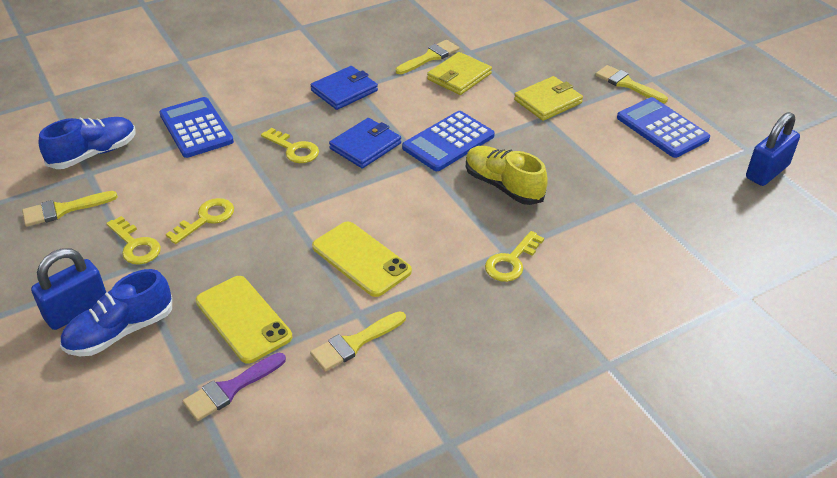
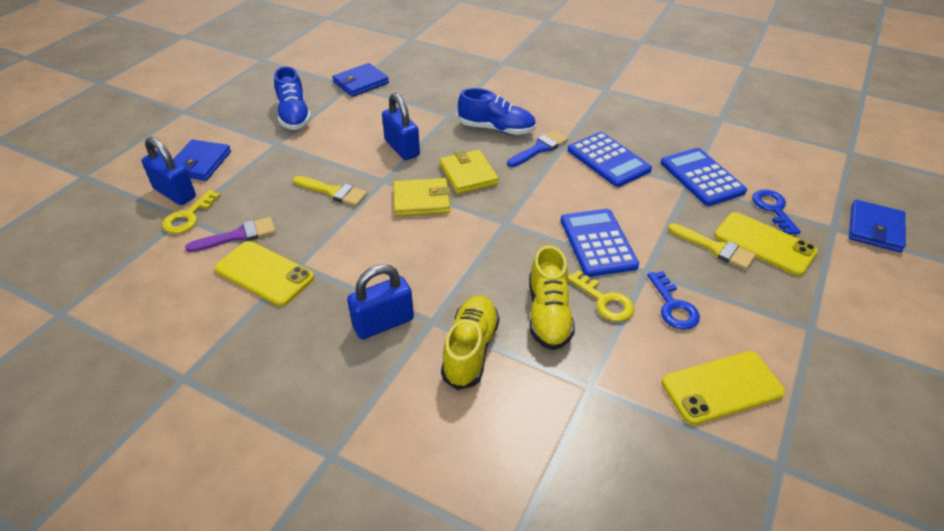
blue brush: none = 0 -> [507,130,568,167] = 1
blue key: none = 0 -> [647,271,700,330] [752,190,801,235] = 2
blue padlock: [31,248,106,330] [746,112,800,186] = 2 -> [141,137,196,205] [347,264,414,339] [382,93,420,160] = 3
blue wallet: [311,66,378,110] [329,118,401,168] = 2 -> [173,140,231,181] [332,63,389,97] [849,200,906,252] = 3
yellow brush: [22,191,118,227] [310,311,406,371] [396,40,459,74] [596,65,668,103] = 4 -> [293,176,367,206] [668,224,756,270] = 2
yellow key: [106,216,161,265] [166,198,234,244] [261,128,319,163] [485,231,544,282] = 4 -> [162,190,221,234] [568,270,634,322] = 2
yellow phone: [196,276,292,364] [312,221,412,297] = 2 -> [214,241,314,306] [662,351,785,425] [714,212,818,276] = 3
yellow shoe: [466,146,547,205] = 1 -> [441,295,499,390] [529,245,575,350] = 2

